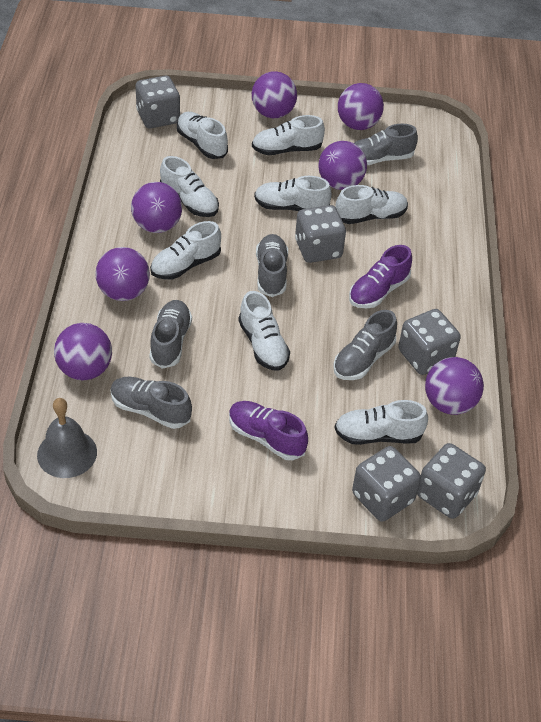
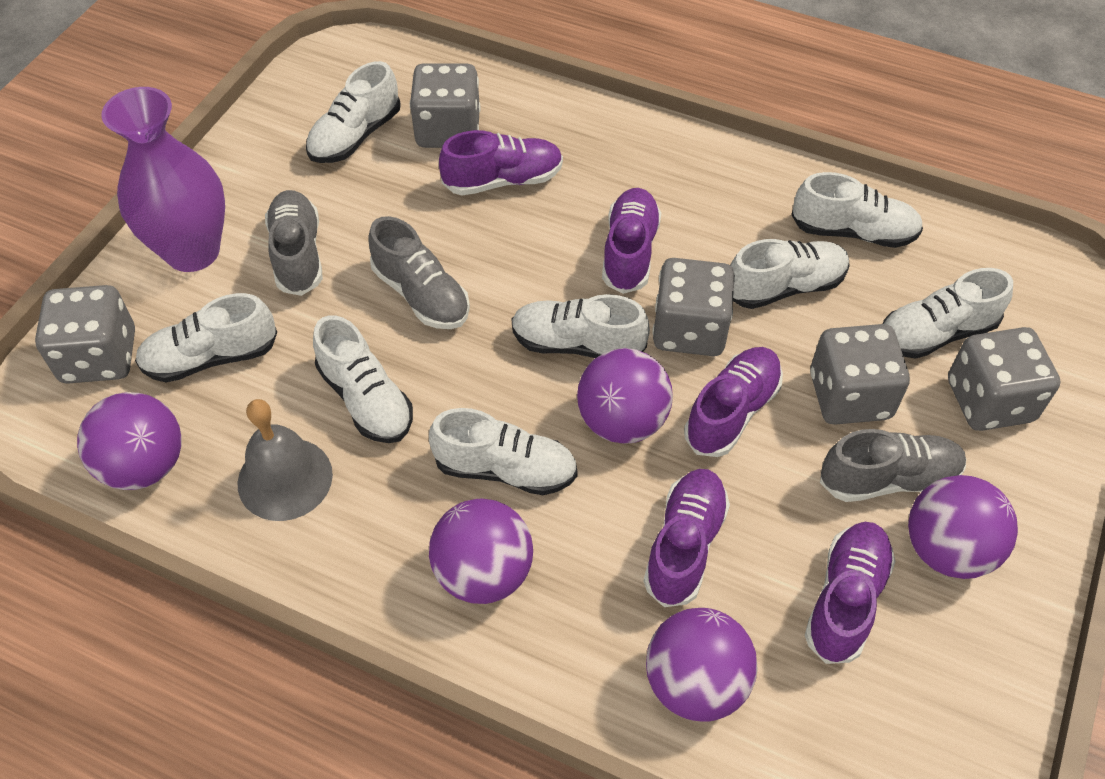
grey shoe: [110,377,192,429] [149,300,192,369] [256,234,288,297] [333,310,397,380] [354,124,418,165] = 5 -> [265,190,323,296] [368,216,470,329] [820,429,966,502] = 3
purple ball: [54,323,112,380] [95,247,150,301] [131,182,182,233] [252,71,297,118] [318,141,367,190] [338,83,384,130] [425,357,484,415] = 7 -> [77,392,182,490] [429,499,533,604] [577,348,673,444] [646,608,758,722] [908,475,1018,579] = 5
purple shoe: [229,401,308,460] [349,245,412,308] = 2 -> [439,130,563,195] [602,188,661,294] [643,469,730,607] [684,347,783,457] [805,522,896,664] = 5
purple vase: none = 0 -> [101,87,225,272] = 1

